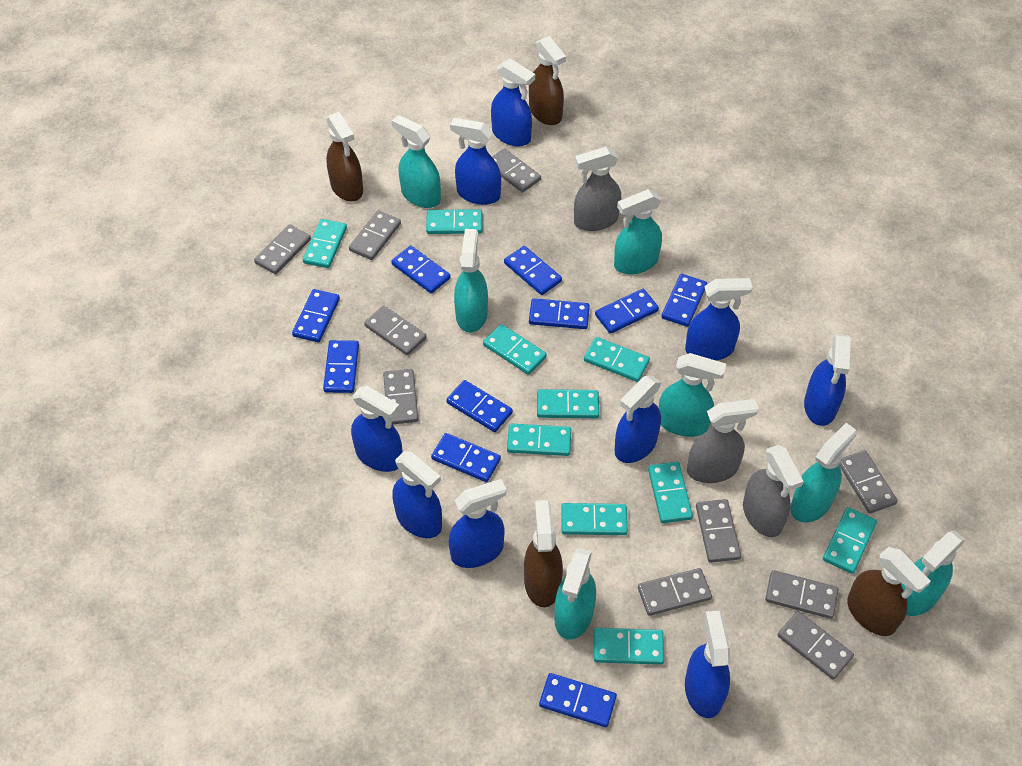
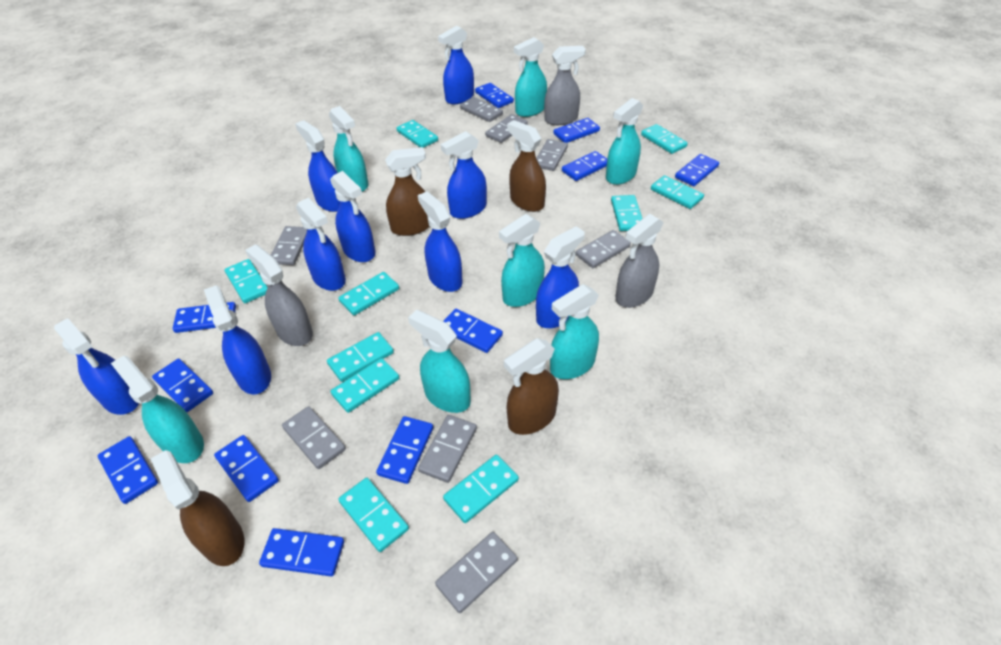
blue domino: [292,289,340,342] [323,340,359,393] [391,246,451,294] [431,433,501,482] [446,380,513,432] [504,246,562,295] [529,298,590,329] [539,673,617,727] [595,289,659,334] [661,274,707,327] = 10 -> [97,436,158,504] [152,359,213,412] [173,302,236,333] [214,435,279,502] [259,528,344,576] [376,416,433,484] [443,309,503,353] [475,83,514,108] [553,118,600,143] [562,151,607,181] [675,154,719,186] = 11
grey domino: [254,224,311,274] [349,211,401,260] [364,305,427,355] [383,369,419,425] [492,149,541,193] [638,568,712,616] [696,499,741,563] [765,570,838,619] [778,611,854,680] [839,450,898,514] = 10 -> [271,226,307,265] [282,406,346,469] [418,415,477,483] [435,532,518,613] [460,97,503,122] [485,114,528,143] [536,139,568,171] [576,230,631,268] = 8

